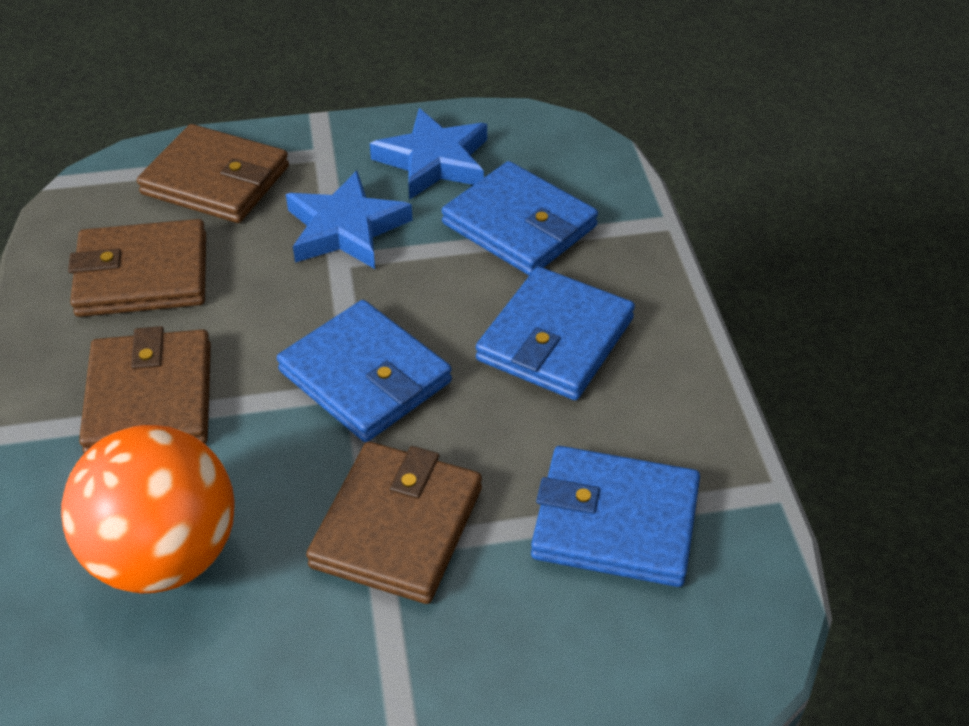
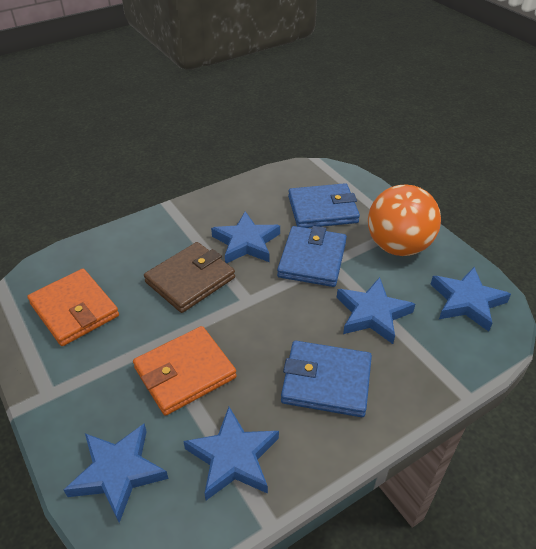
blue star: [286,170,413,269] [370,108,487,200] = 2 -> [64,424,168,523] [183,407,279,500] [211,211,280,263] [337,277,415,344] [430,267,511,332] = 5
blue wallet: [277,300,452,442] [442,161,598,275] [476,267,635,400] [531,446,700,587] = 4 -> [277,226,347,287] [281,341,372,417] [288,183,360,228] = 3
brown wallet: [68,219,206,317] [79,326,211,453] [137,124,289,223] [306,441,482,604] = 4 -> [144,242,235,313] = 1
orange wallet: none = 0 -> [27,269,119,346] [133,326,237,416] = 2

